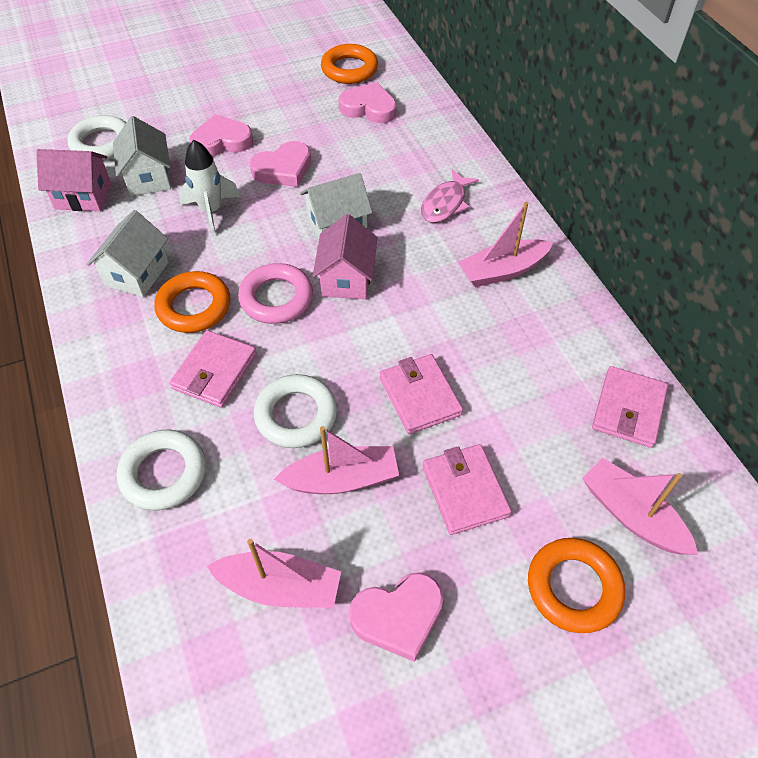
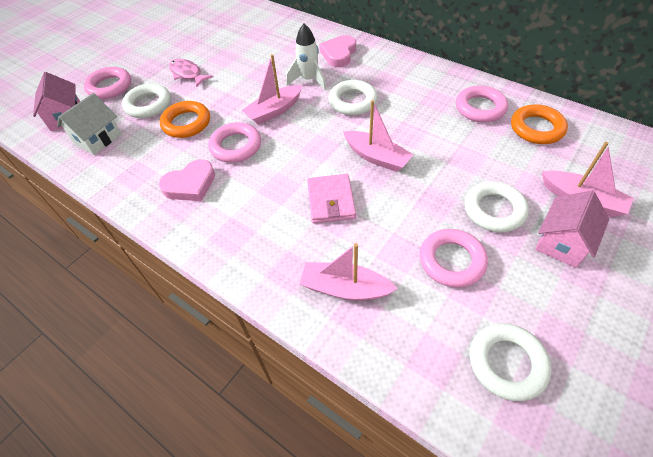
orange ring: [155,271,230,333] [321,44,378,84] [528,538,625,633] = 3 -> [160,101,210,138] [511,104,568,144] = 2
pink heart: [189,114,253,157] [250,141,311,187] [338,82,397,123] [349,572,443,662] = 4 -> [159,159,215,201] [319,35,356,67] = 2
pink ring: [238,263,313,324] = 1 -> [84,67,131,99] [208,122,261,163] [420,229,488,288] [456,85,508,123] = 4
pink wallet: [170,330,257,408] [379,354,463,434] [422,444,512,535] [592,366,668,448] = 4 -> [307,174,356,224] = 1
white house: [87,210,169,297] [113,116,171,196] [300,173,372,239] = 3 -> [57,93,122,155] = 1
white ring: [67,115,126,161] [117,429,206,510] [254,374,337,448] = 3 -> [122,83,171,118] [328,80,378,115] [465,181,529,232] [469,323,551,401] = 4

